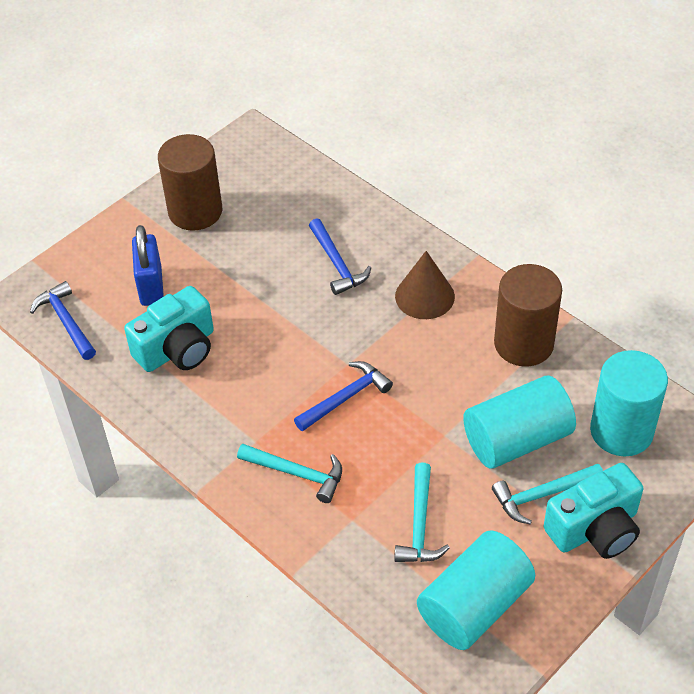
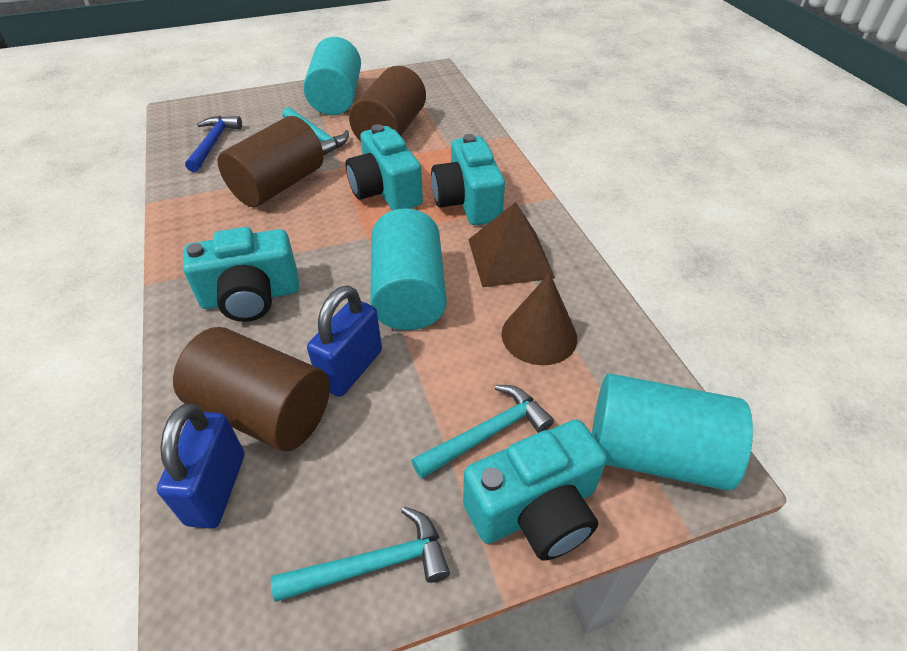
blue hammer: [30,281,96,360] [294,361,393,431] [309,218,371,295] = 3 -> [185,116,242,172] = 1
blue padlock: [132,225,164,306] = 1 -> [157,404,244,529] [307,285,382,397] = 2
brown cylinder: [158,134,222,231] [494,264,562,366] = 2 -> [173,327,330,451] [218,116,323,207] [349,66,426,141] = 3
brown pyramid: none = 0 -> [468,202,555,287] = 1
turquoise camera: [124,286,214,372] [544,463,643,559] = 2 -> [183,227,299,322] [346,124,423,210] [431,134,505,225] [463,419,607,561] = 4

